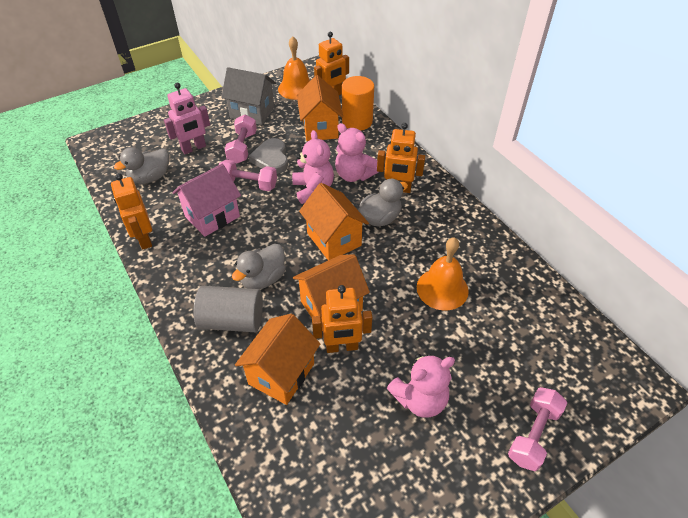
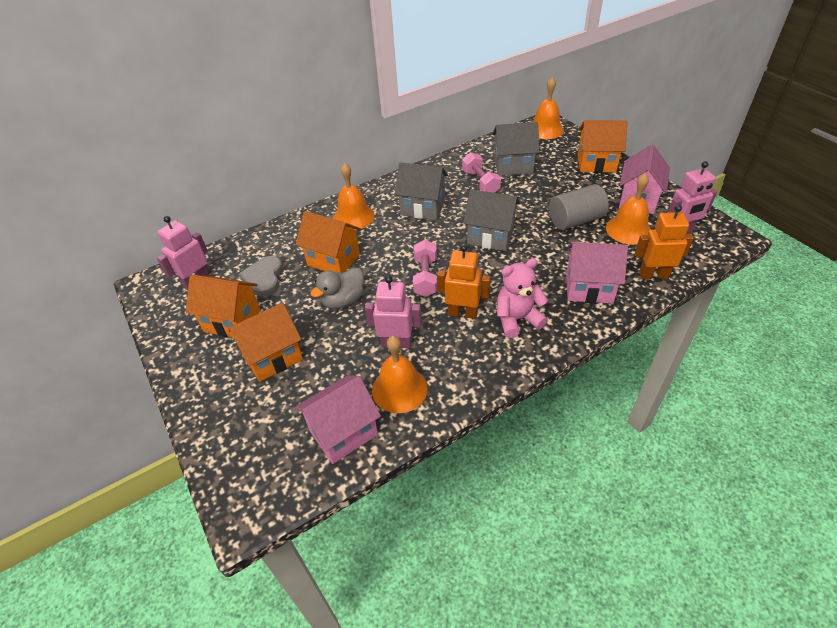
grey duck: [114,147,169,184] [232,244,286,289] [358,179,408,227] = 3 -> [311,267,364,309] = 1
grey house: [221,67,276,125] = 1 -> [395,162,448,220] [463,189,520,251] [492,122,539,176] = 3
orange bell: [278,36,310,100] [417,237,469,310] = 2 -> [333,163,375,230] [372,336,428,413] [533,77,564,139] [606,173,651,245] = 4
orange cylinder: [342,76,374,131] = 1 -> none = 0
orange robot: [111,173,152,250] [312,285,372,353] [314,32,349,95] [377,123,425,193] = 4 -> [437,244,491,319] [635,205,694,279] = 2
pink dumbbell: [219,160,277,191] [225,115,257,164] [508,387,567,471] = 3 -> [413,240,437,297] [462,152,501,193] = 2
pink house: [172,164,241,237] = 1 -> [295,375,381,464] [566,242,628,304] [619,145,670,214] = 3
pink robot: [164,83,210,154] = 1 -> [157,216,210,290] [365,276,422,349] [668,161,717,233] = 3
pink teddy bear: [292,130,334,204] [335,123,379,182] [387,354,455,418] = 3 -> [497,258,548,338] = 1

